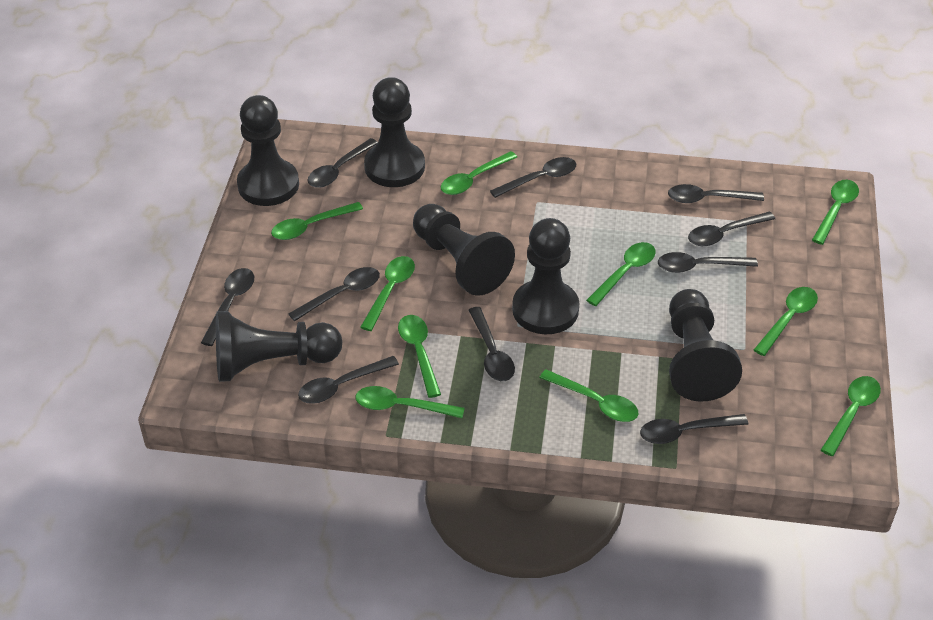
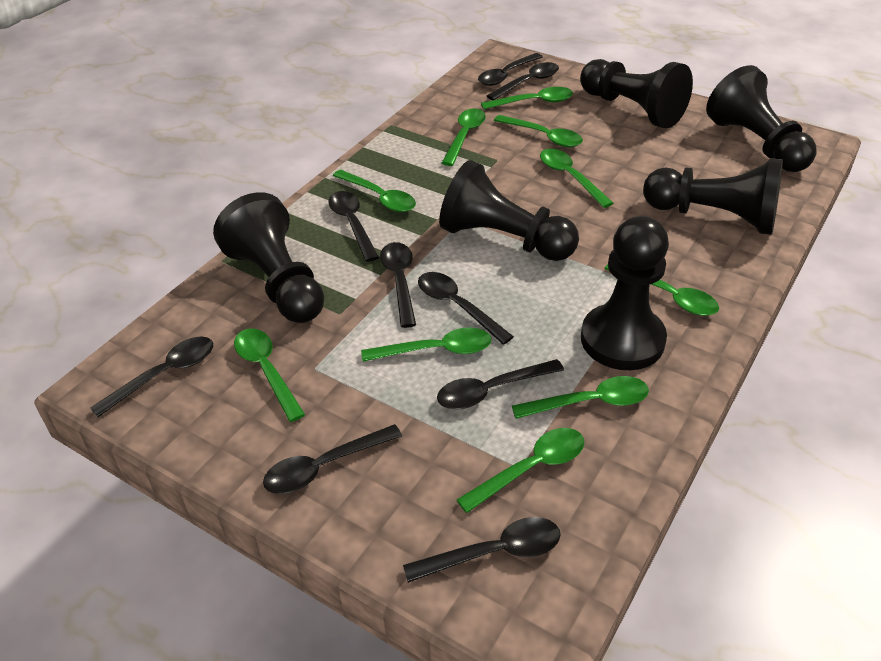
black spoon: [201,268,254,346] [288,267,380,321] [298,356,399,404] [308,138,378,188] [469,307,515,381] [490,157,576,198] [640,414,748,444] [658,252,758,273] [668,184,764,203] [688,211,775,246] = 10 -> [90,336,213,417] [263,424,402,494] [328,191,379,262] [380,242,416,328] [403,517,561,583] [418,272,514,345] [437,359,564,409] [478,53,543,86] [487,62,559,100] = 9

